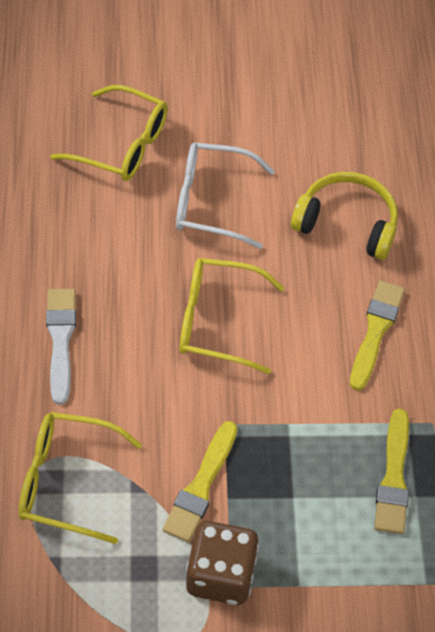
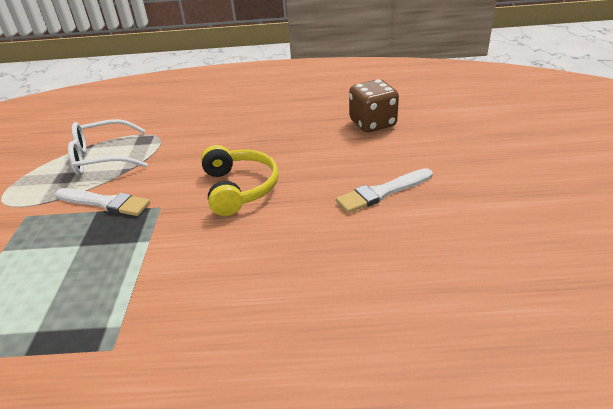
white brush: [46,289,76,405] = 1 -> [56,188,150,216] [336,168,433,213] = 2
yellow brush: [162,421,237,542] [350,280,405,391] [374,408,409,534] = 3 -> none = 0
yellow glasses: [18,412,142,544] [50,85,168,181] [179,258,285,374] = 3 -> none = 0

